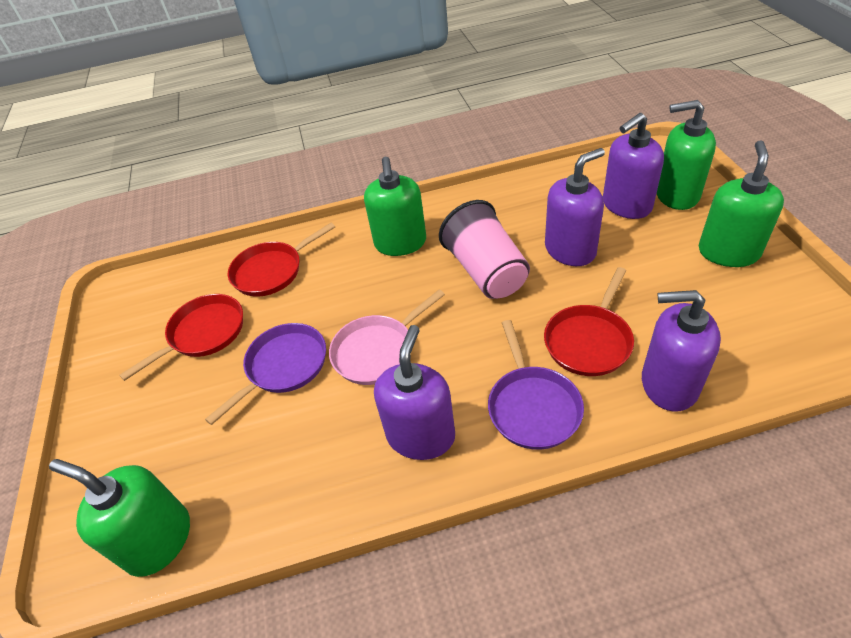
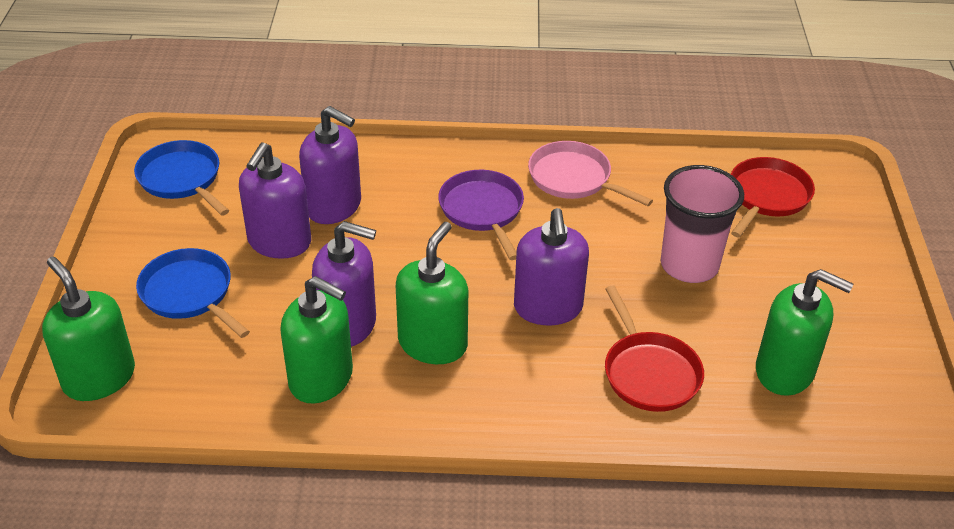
blue pan: none = 0 -> [134,140,229,216] [136,248,250,338] = 2
purple pan: [205,323,326,425] [488,320,584,450] = 2 -> [438,170,524,260] = 1
red pan: [119,294,243,381] [228,222,335,297] [544,267,634,376] = 3 -> [605,285,704,412] [731,157,815,238] = 2

